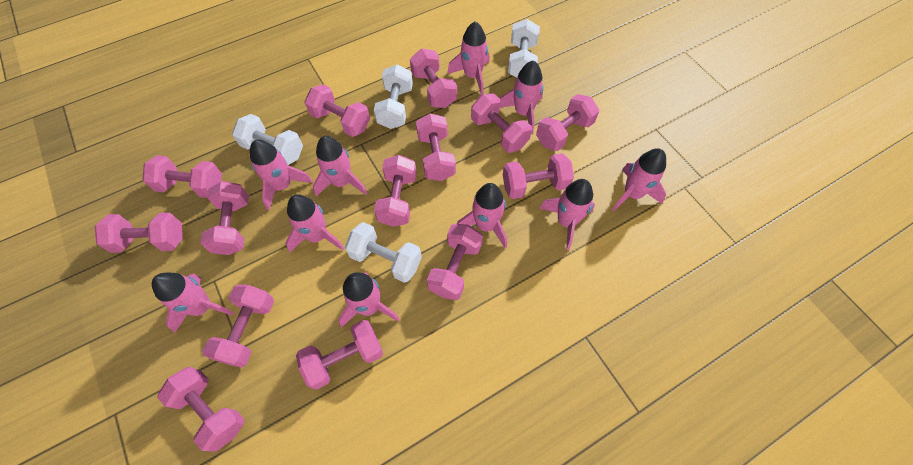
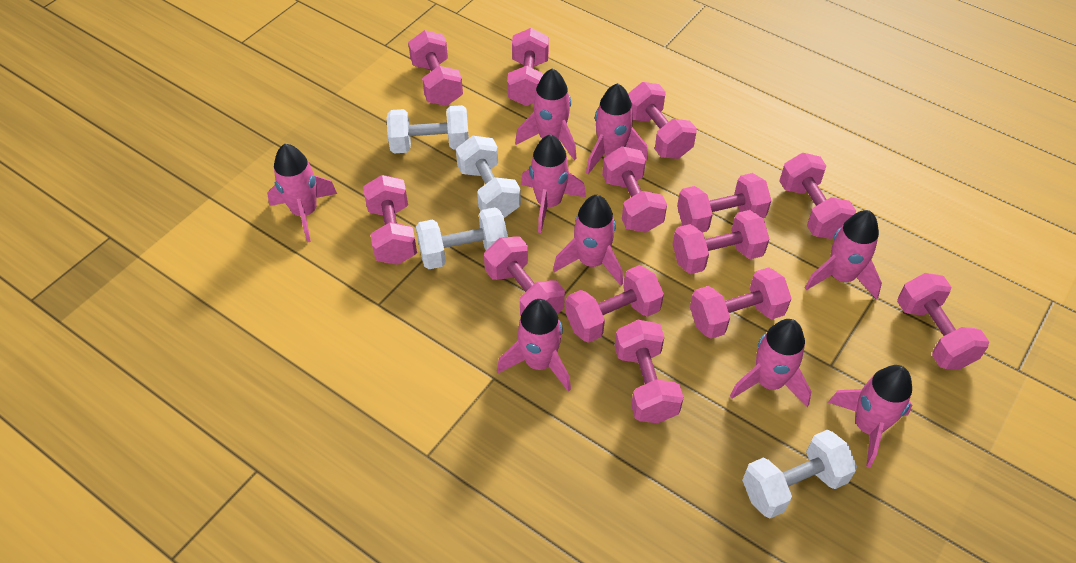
pink dumbbell: [95,213,183,253] [143,155,222,198] [157,367,244,452] [200,181,249,255] [202,284,274,368] [296,320,383,390] [305,84,370,137] [374,155,417,227] [410,49,457,108] [416,113,456,181] [427,224,483,300] [471,93,532,153] [503,153,574,199] [536,94,599,151] = 14 -> [363,175,417,265] [408,30,463,106] [484,236,565,316] [507,28,549,106] [565,265,664,343] [602,146,667,232] [615,320,684,423] [628,82,697,159] [672,210,769,274] [677,173,772,233] [690,267,792,339] [780,153,856,239] [897,273,989,370] = 13
pink rocket: [152,273,234,332] [250,139,313,210] [286,195,344,252] [313,136,367,197] [338,272,399,328] [447,21,490,95] [457,183,507,248] [500,60,544,134] [540,179,595,250] [612,148,666,212] = 10 -> [267,144,337,243] [497,299,571,392] [515,68,577,160] [521,135,586,233] [553,195,623,286] [586,83,648,174] [730,319,812,407] [805,210,882,299] [828,365,912,468] = 9

